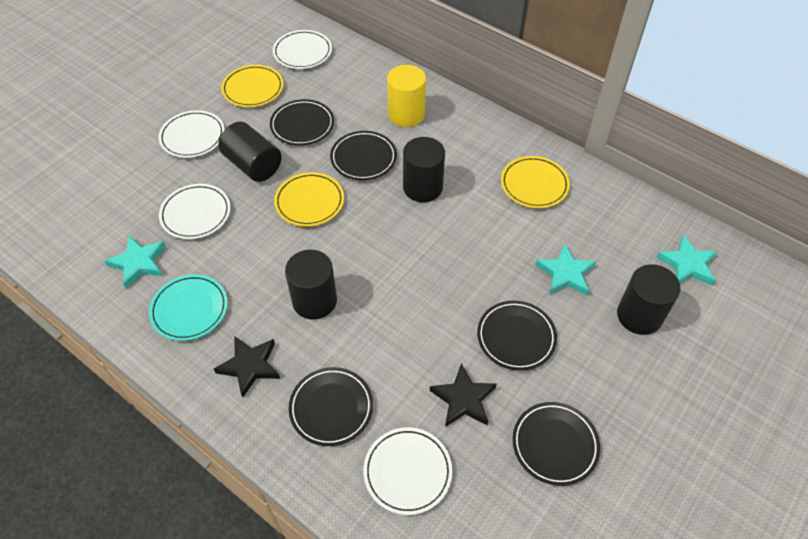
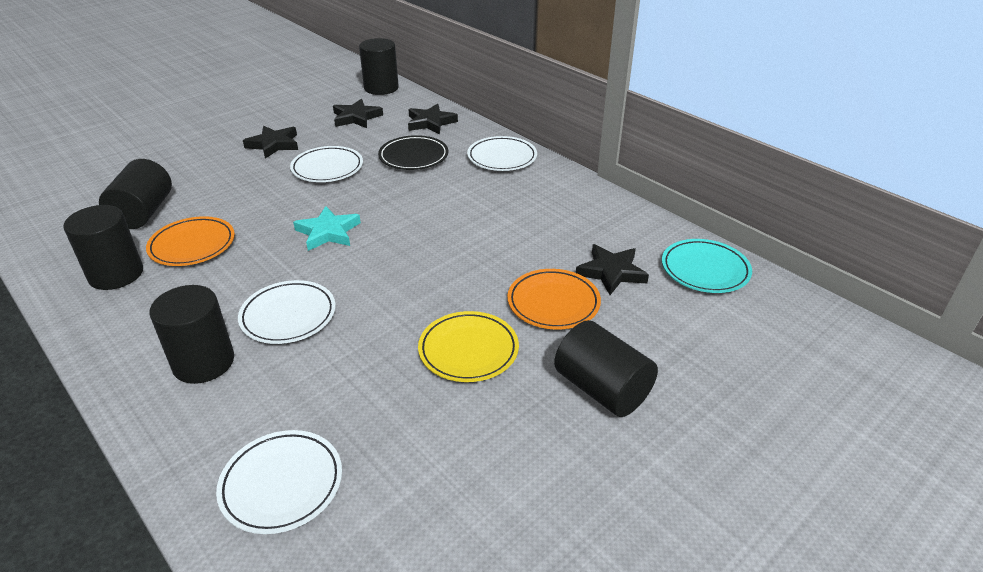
black cylinder: [218,122,282,182] [285,250,337,320] [403,137,445,202] [617,264,681,335] = 4 -> [63,205,143,290] [99,159,172,229] [149,285,234,384] [359,38,399,95] [554,320,658,417] = 5
black plate: [270,99,334,146] [289,367,373,446] [330,131,397,180] [477,301,557,371] [512,402,600,486] = 5 -> [378,135,449,170] = 1
black star: [214,336,280,397] [430,363,497,427] = 2 -> [243,126,298,159] [333,99,383,128] [408,104,458,134] [576,244,649,295] = 4
orange plate: none = 0 -> [146,216,235,266] [507,269,601,330] = 2
turquoise star: [105,235,166,289] [535,243,597,295] [656,235,718,286] = 3 -> [293,206,361,251] = 1
yellow cylinder: [387,65,426,127] = 1 -> none = 0
yellow plate: [221,65,283,107] [274,172,344,227] [501,156,570,208] = 3 -> [418,311,519,382] = 1

